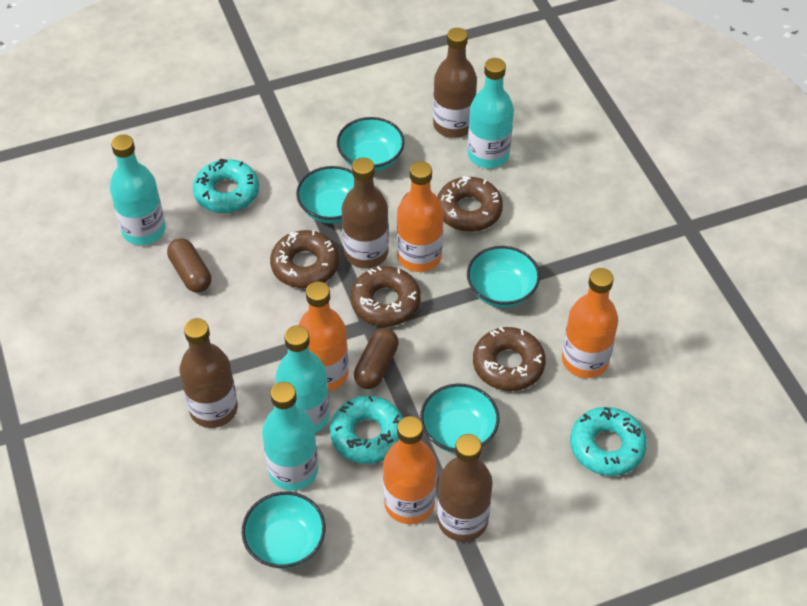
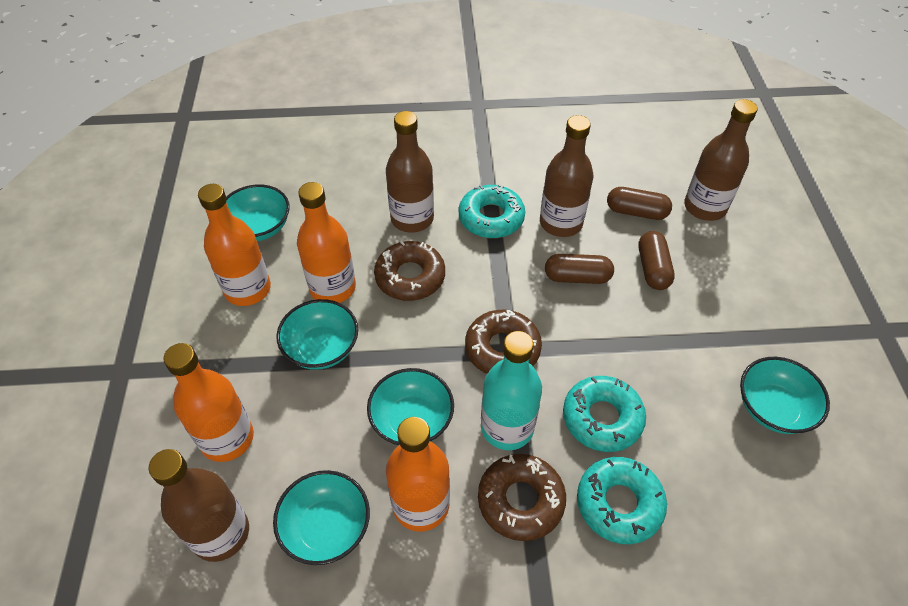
brown capsule: [167,238,211,293] [354,328,399,389] = 2 -> [545,254,614,284] [607,187,672,220] [638,231,675,290] = 3
brown donut: [270,230,339,288] [351,266,421,327] [437,176,503,232] [473,327,546,391] = 4 -> [374,241,445,301] [465,310,542,374] [478,454,566,541] = 3
turquoise bottle: [110,134,166,245] [262,382,318,491] [276,325,330,433] [468,58,514,168] = 4 -> [481,331,542,450] = 1

